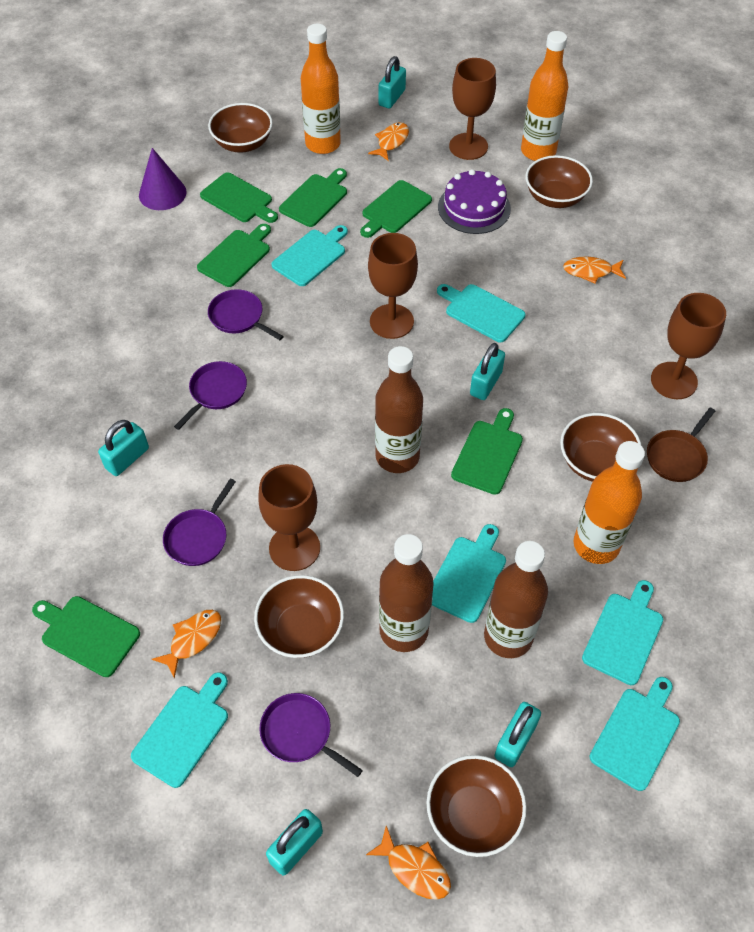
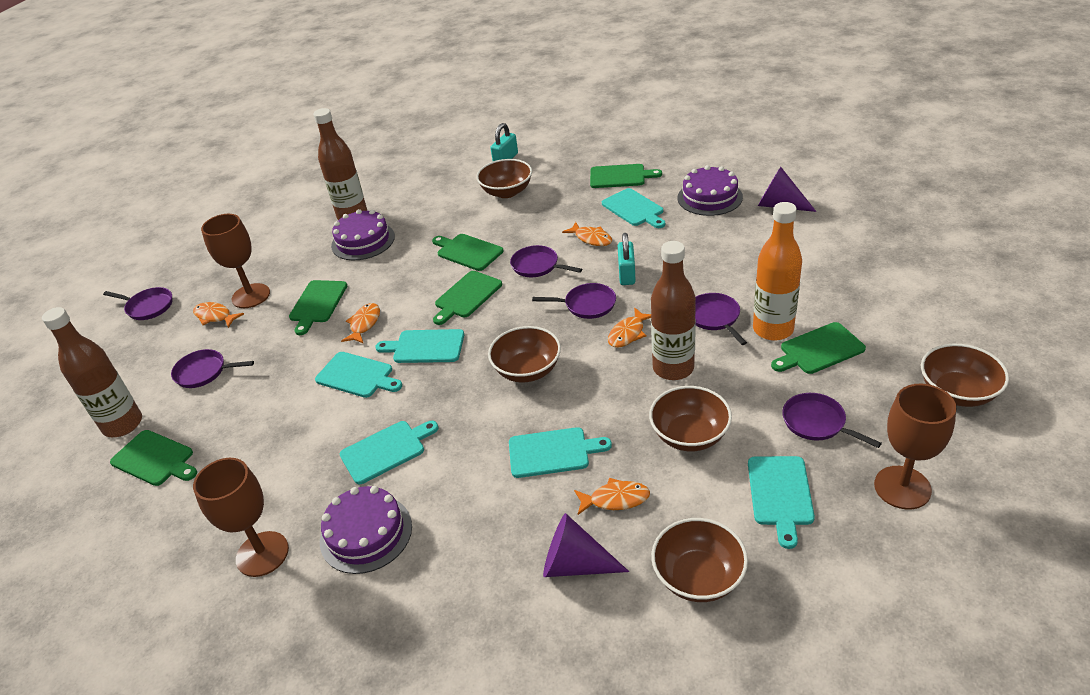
brown goblet: [258,464,320,571] [368,233,418,339] [449,58,496,160] [651,293,726,399] = 4 -> [193,458,289,577] [201,214,270,308] [874,384,956,510] = 3
brown pan: [647,408,715,482] = 1 -> none = 0
orange bottle: [301,24,341,154] [521,31,569,161] [573,441,645,564] = 3 -> [753,202,802,341] = 1
orange fish: [152,610,221,679] [366,826,451,900] [368,122,409,161] [563,257,626,283] = 4 -> [193,302,244,328] [341,303,380,344] [562,222,612,246] [574,478,650,515] [608,307,651,348] = 5
purple cake: [438,169,511,234] = 1 -> [320,486,412,574] [331,209,395,260] [677,165,743,216] = 3
purple cone: [139,148,187,210] = 1 -> [543,513,629,577] [758,167,817,212] = 2
purple pan: [163,478,236,566] [174,361,247,430] [208,289,284,340] [259,693,363,777] = 4 -> [103,287,172,320] [171,349,254,388] [510,245,582,277] [532,283,616,319] [695,293,747,345] [782,393,882,448] = 6
turquoise padlock: [98,420,149,476] [266,809,323,875] [378,56,406,108] [470,343,505,400] [495,702,541,767] = 5 -> [491,123,518,161] [618,233,636,285] = 2

